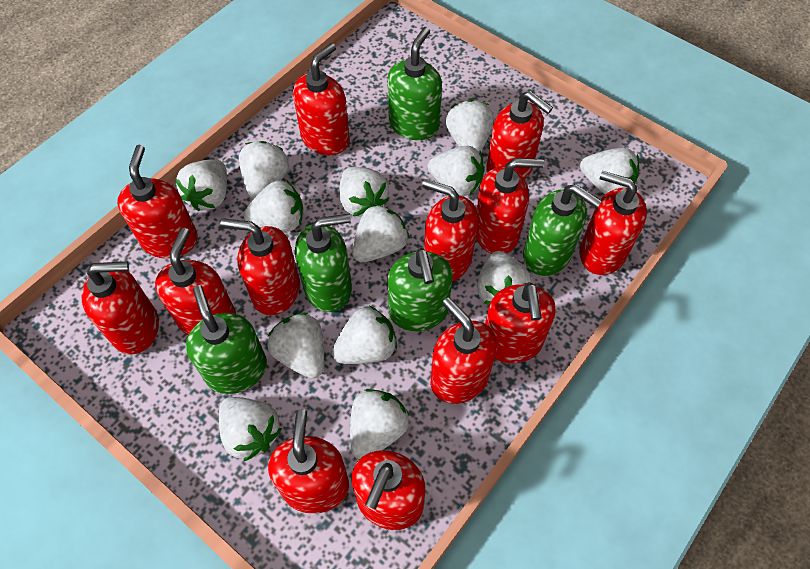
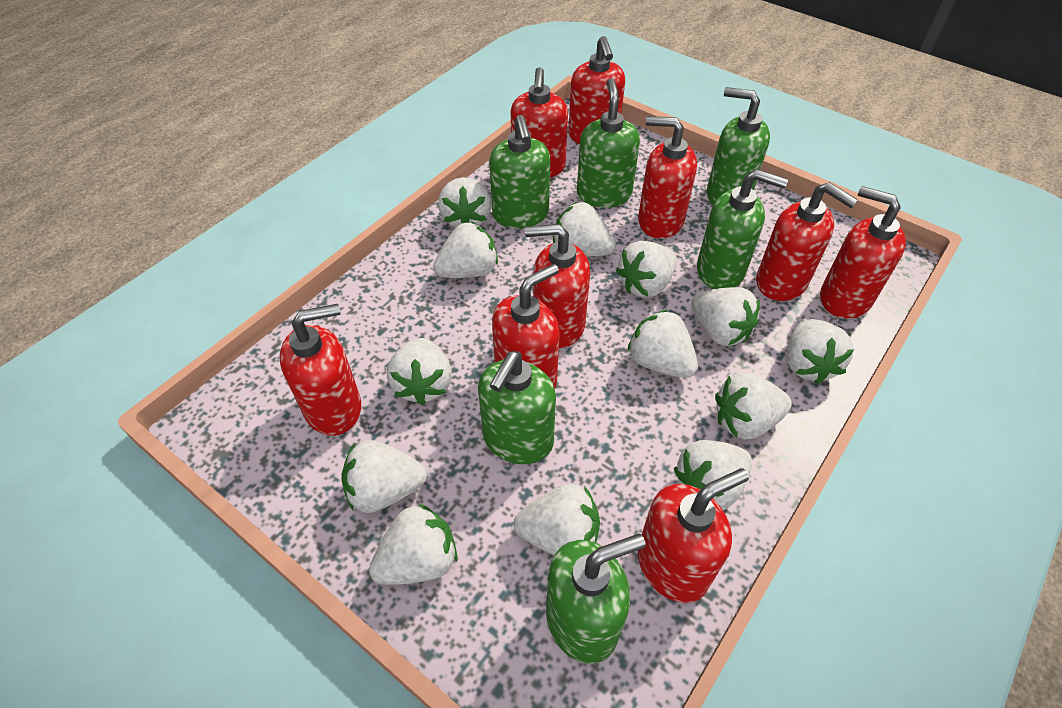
green soap dispenser: [186,285,267,394] [295,214,352,312] [387,248,453,332] [388,27,442,140] [523,184,602,276] = 5 -> [478,351,556,464] [489,115,550,228] [546,534,646,664] [577,78,640,208] [697,169,788,289] [707,87,770,205] = 6
red soap dispenser: [82,261,159,354] [117,145,198,259] [155,228,236,335] [220,219,300,315] [268,409,349,514] [293,43,350,155] [352,450,425,530] [422,179,478,281] [431,297,497,404] [476,158,544,254] [485,282,556,363] [486,91,553,180] [579,171,647,275] = 13 -> [279,304,361,436] [492,264,560,389] [511,67,568,178] [525,224,590,348] [568,36,625,144] [638,116,697,239] [638,468,749,603] [756,182,858,301] [820,186,906,319] = 9

